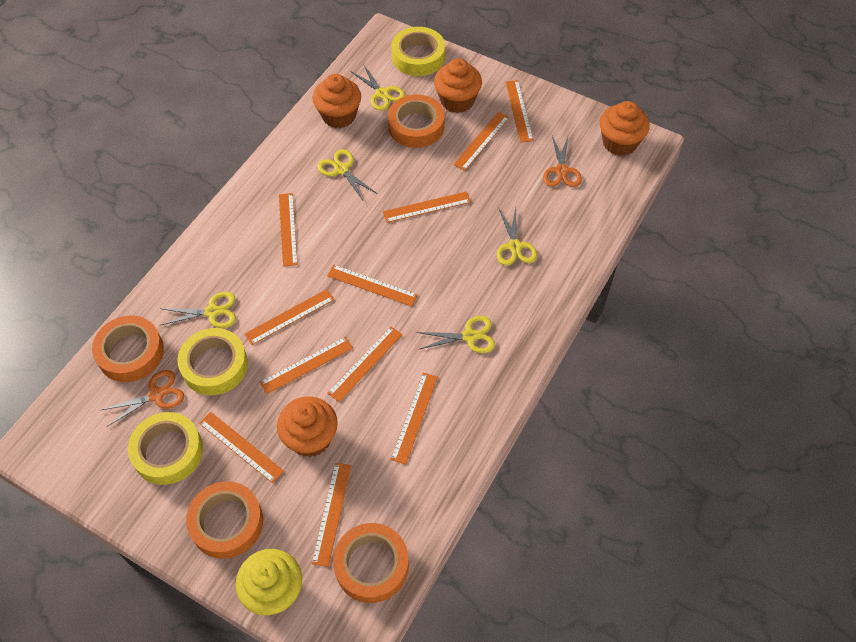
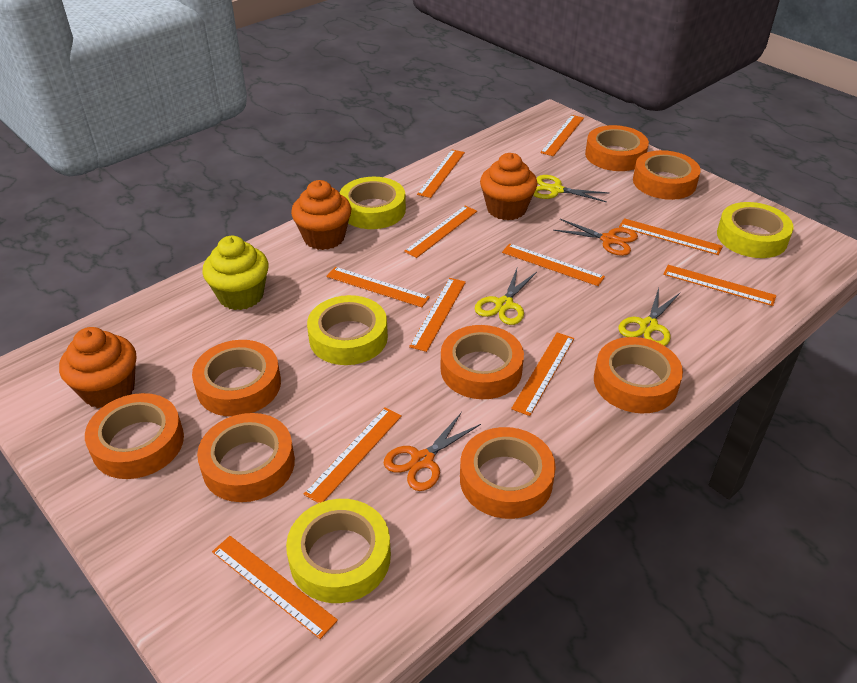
orange cupcake: [277,396,338,457] [312,74,361,128] [434,59,482,113] [600,101,650,156] = 4 -> [59,327,136,408] [291,180,351,250] [480,153,538,220] = 3
orange tape: [92,315,164,382] [186,481,263,559] [333,523,409,603] [388,94,445,148] = 4 -> [85,393,184,479] [192,340,281,417] [197,413,295,502] [441,325,524,399] [460,427,556,519] [585,125,649,171] [594,337,683,413] [633,150,701,200] = 8
yellow scissors: [161,292,236,328] [317,149,376,202] [350,64,405,111] [416,316,495,353] [497,207,537,266] = 5 -> [475,269,537,325] [533,175,609,202] [618,288,680,346] = 3
yellow tape: [128,412,203,485] [177,328,248,395] [391,27,445,76] = 3 -> [286,499,391,603] [307,295,388,365] [340,177,406,229] [717,202,794,258] = 4

